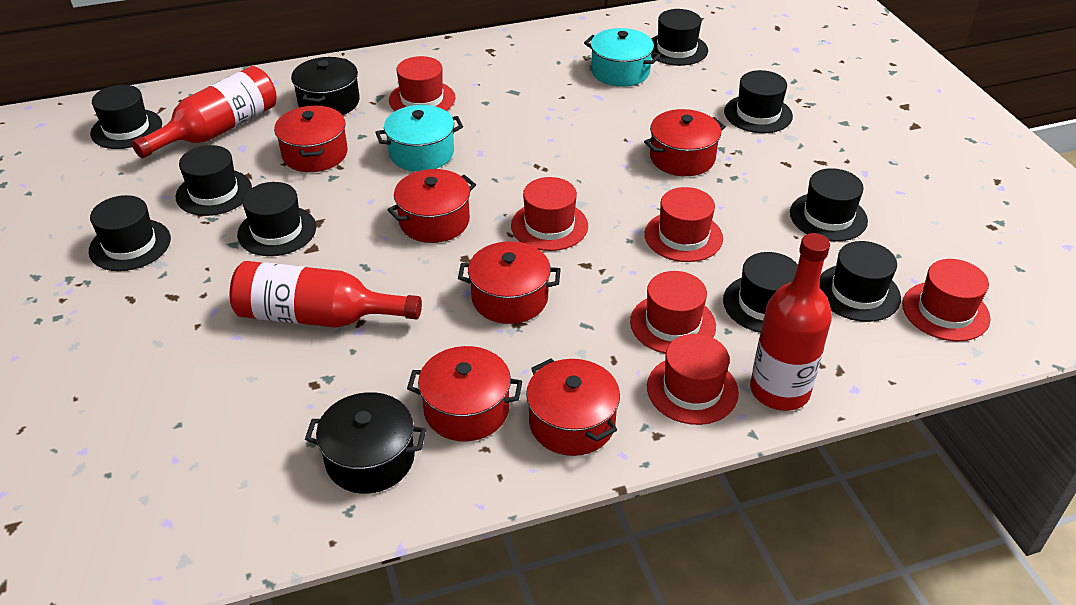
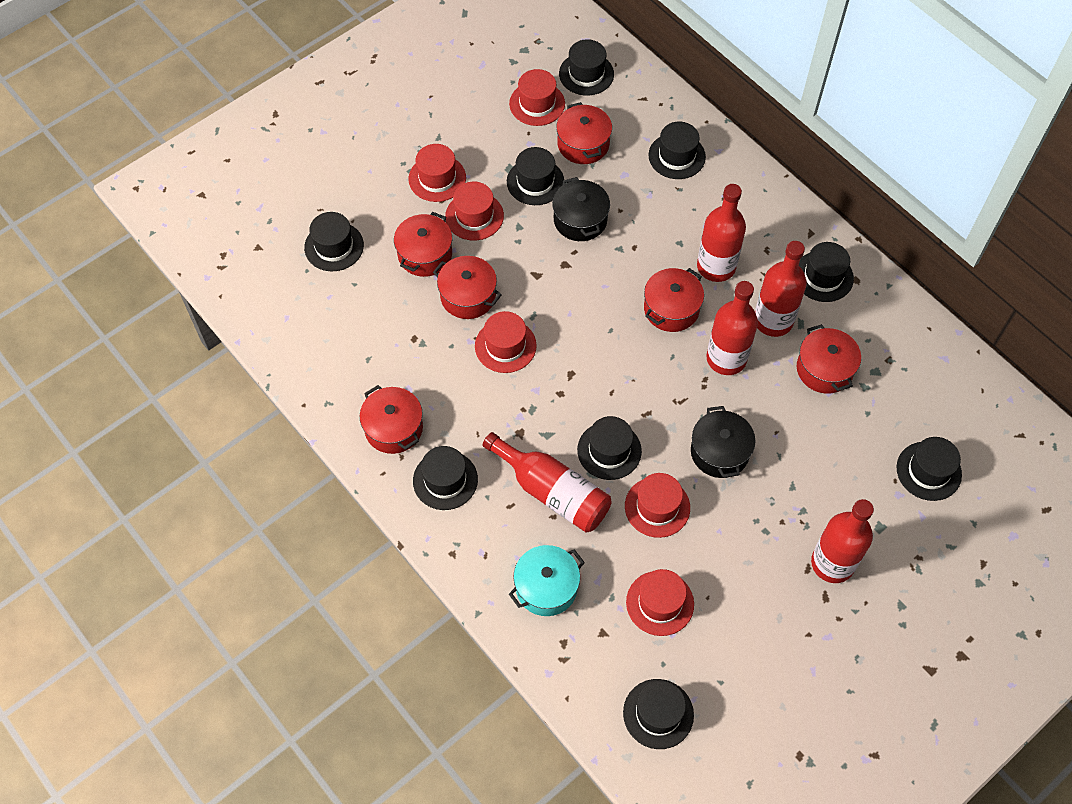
red bottle: [132,66,277,158] [230,261,422,328] [750,233,832,411] = 3 -> [483,432,612,532] [697,184,746,282] [707,281,758,375] [755,241,807,337] [811,499,874,583] = 5
turquoise pot: [375,105,463,171] [584,28,661,87] = 2 -> [509,545,585,616] = 1

